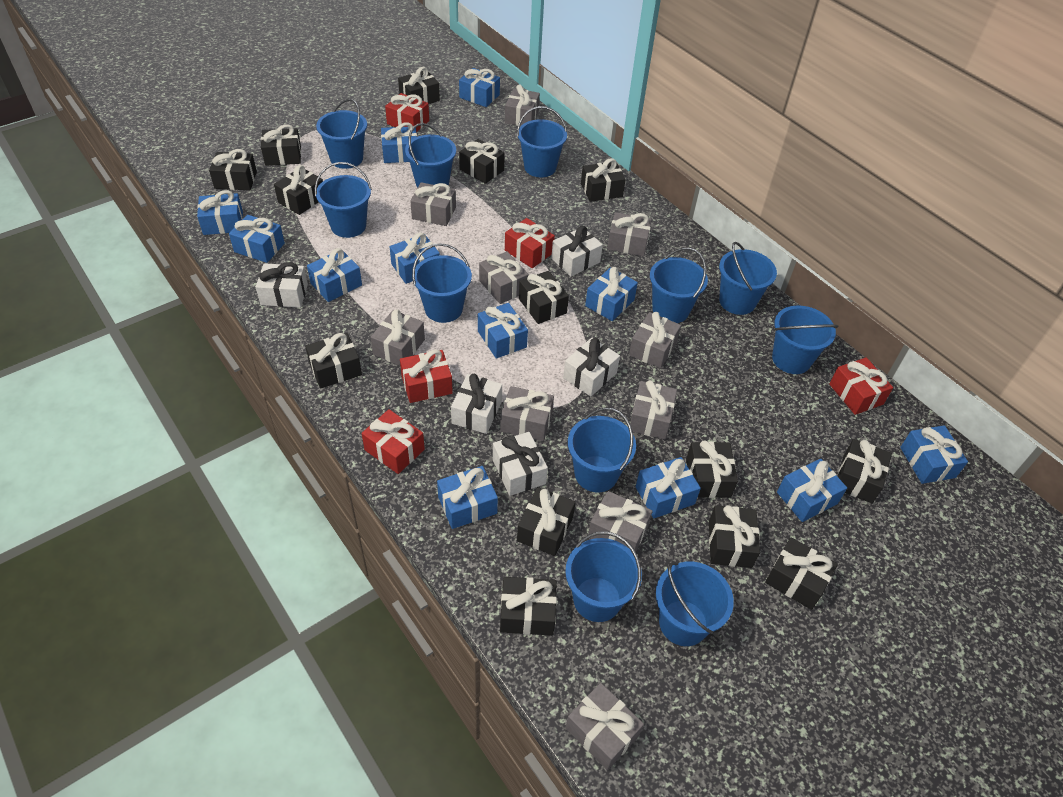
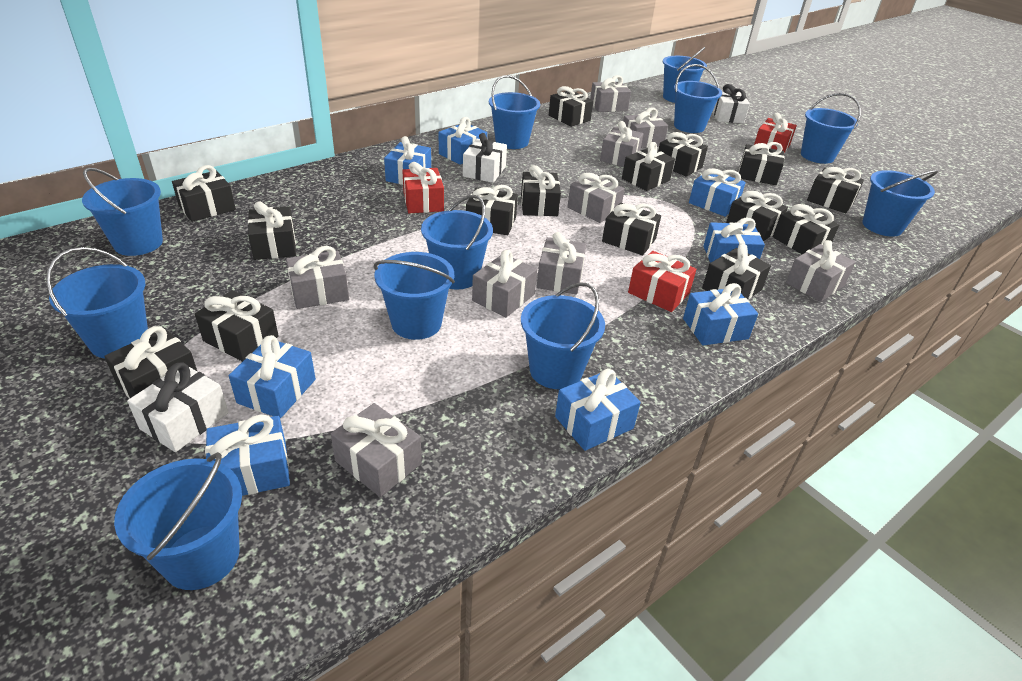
black gift: [209,149,257,190] [261,124,301,166] [274,165,323,215] [305,333,362,388] [398,67,440,104] [459,139,505,184] [500,577,557,636] [517,487,575,556] [519,271,569,324] [581,158,626,202] [686,440,738,498] [709,505,760,568] [765,537,838,610] [837,439,892,503] = 14 -> [104,326,198,399] [172,165,236,222] [195,290,279,362] [248,201,296,260] [466,185,518,235] [521,165,561,216] [549,86,593,127] [602,203,661,255] [622,142,675,191] [658,132,708,177] [702,244,771,300] [726,191,788,241] [739,142,785,185] [773,204,839,254] [807,167,864,213] = 15
blue gift: [197,190,243,235] [229,215,285,263] [307,248,362,302] [381,123,417,163] [390,233,440,284] [437,466,498,529] [459,68,500,107] [478,303,528,359] [585,267,638,321] [636,457,701,518] [777,459,847,522] [900,425,968,484] = 12 -> [205,414,290,496] [229,335,316,418] [384,136,431,185] [439,117,487,165] [555,369,641,451] [683,283,758,345] [689,168,746,217] [703,218,765,263] = 8
grey gift: [371,309,425,366] [410,182,456,226] [479,251,529,304] [500,386,554,441] [505,84,540,126] [566,683,644,770] [588,491,653,552] [607,212,652,256] [629,312,681,369] [630,380,677,439] = 10 -> [286,246,349,309] [331,403,422,497] [472,250,537,317] [537,232,586,295] [567,173,625,223] [590,75,631,112] [600,121,643,167] [623,107,668,148] [786,240,856,302] = 9
red gift: [362,409,425,474] [385,93,429,132] [400,349,453,403] [505,218,555,268] [829,357,893,415] = 5 -> [402,162,444,213] [628,251,696,312] [754,113,797,153] = 3
white gift: [256,262,308,308] [451,374,502,434] [493,432,548,496] [551,226,603,277] [563,338,620,397] = 5 -> [127,362,229,452] [463,133,507,183] [713,84,750,123] = 3

